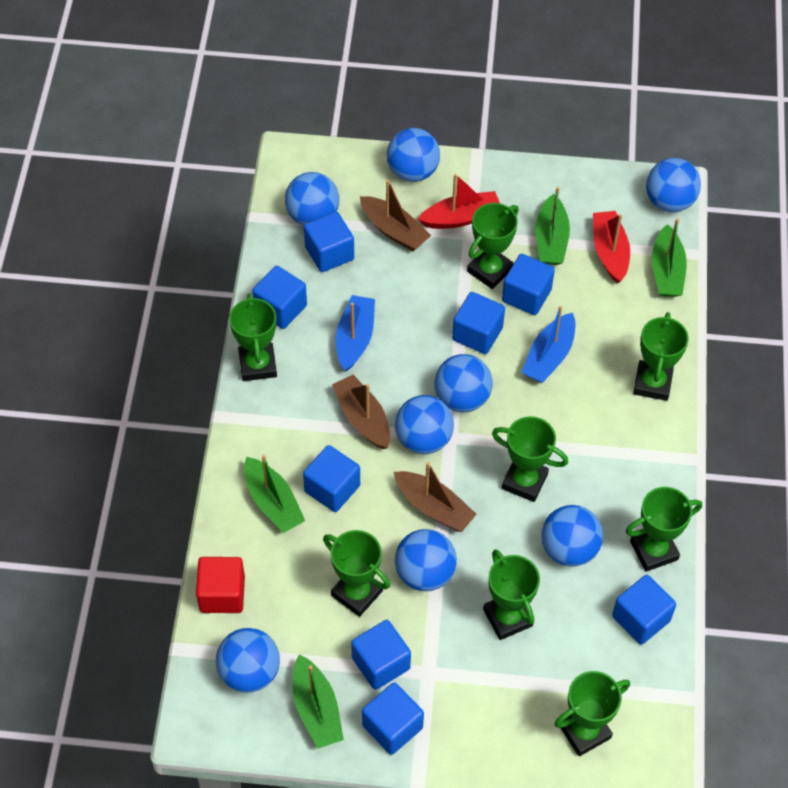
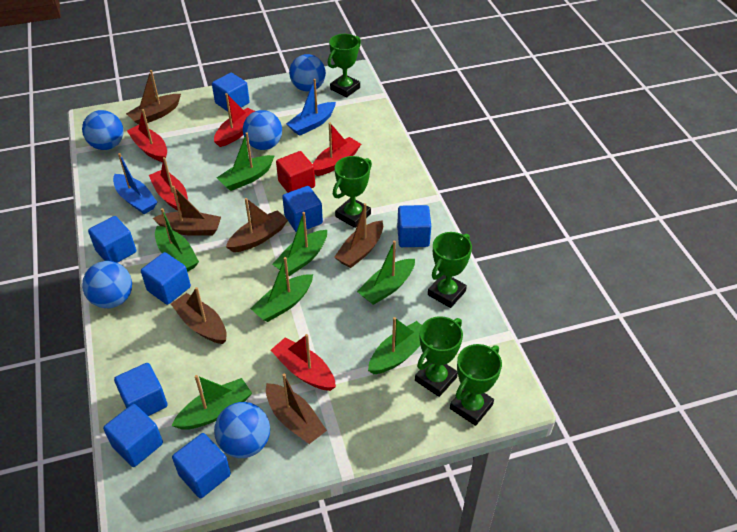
blue ball: [216,628,280,693] [285,172,339,225] [387,128,440,182] [395,395,454,454] [395,529,457,591] [434,354,493,412] [541,505,603,566] [646,158,701,212] = 8 -> [82,110,124,150] [82,261,132,308] [214,402,270,458] [243,110,282,150] [289,54,326,92] = 5
brown boat: [332,375,390,449] [360,179,431,251] [394,462,476,532] = 3 -> [126,70,181,125] [153,186,221,236] [171,287,227,344] [226,198,288,252] [266,373,327,444] [334,203,383,268] = 6
green boat: [244,455,305,533] [293,654,344,749] [535,186,570,265] [652,218,687,297] = 4 -> [155,208,199,272] [172,375,252,430] [217,132,274,191] [250,257,313,322] [272,212,327,276] [357,241,415,305] [368,317,422,374] = 7
green trophy: [229,293,277,381] [323,530,390,617] [467,203,519,289] [483,549,540,640] [492,416,568,502] [554,671,630,756] [626,487,702,572] [633,312,689,401] = 8 -> [328,34,361,98] [333,156,372,228] [415,316,463,397] [428,232,472,308] [450,344,502,426] = 5
red boat: [418,174,500,229] [593,211,630,283] = 2 -> [127,109,167,162] [149,157,188,211] [214,93,255,147] [270,334,336,391] [313,122,361,176] = 5

